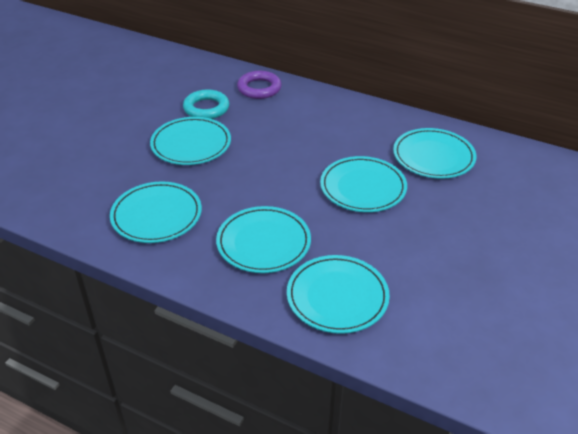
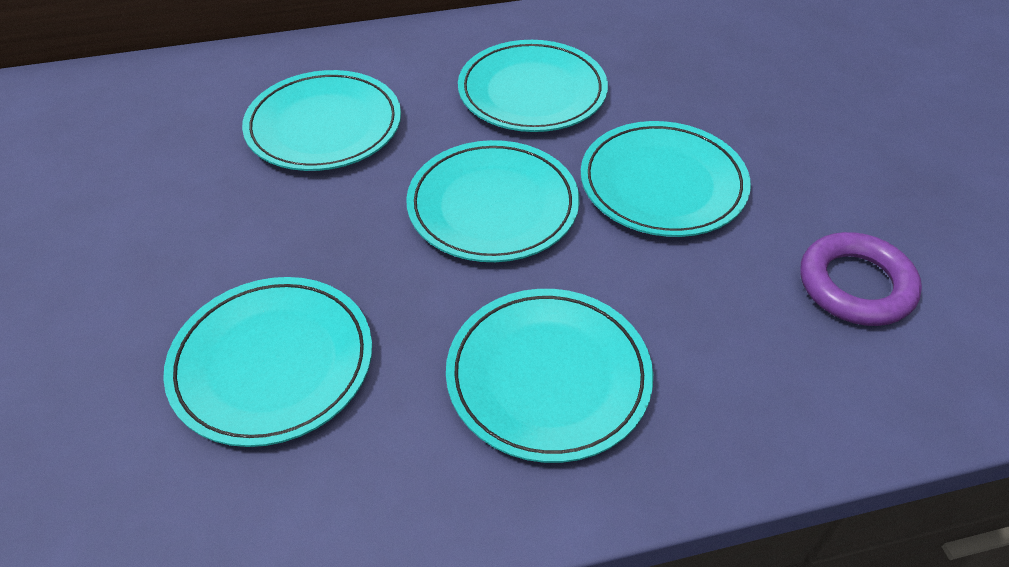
turquoise ring: [183,89,229,119] = 1 -> none = 0

